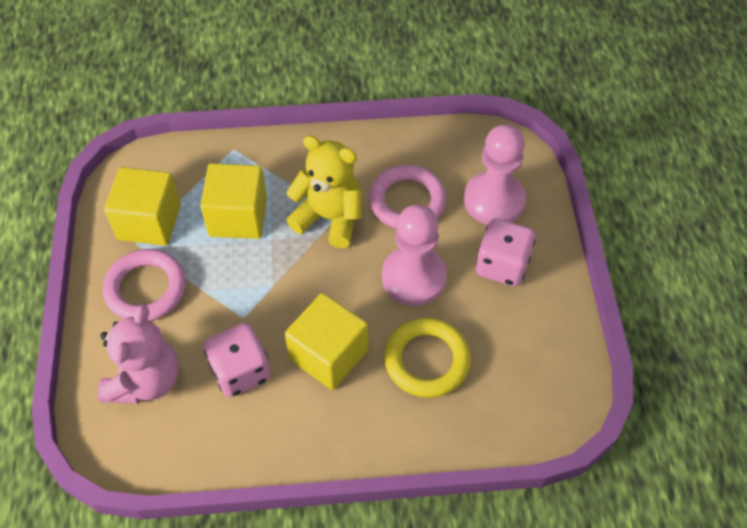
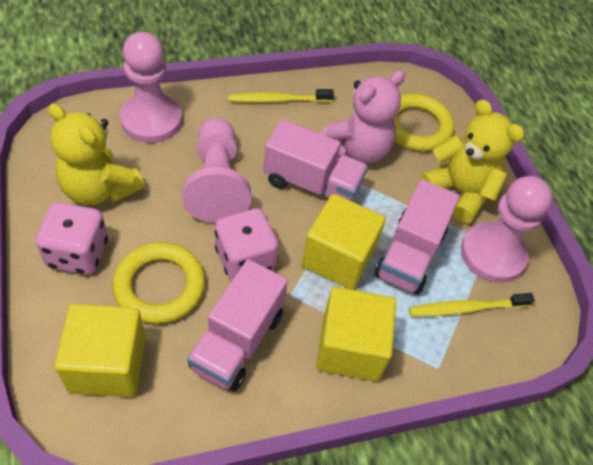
pink pawn: [382,205,447,306] [464,124,526,225] = 2 -> [120,32,182,143] [182,118,251,223] [461,176,552,283] = 3
pink ring: [103,249,186,321] [369,165,446,229] = 2 -> none = 0
pink truck: none = 0 -> [187,259,288,392] [263,119,368,202] [375,179,460,295] = 3
yellow ring: [384,318,471,398] = 1 -> [113,242,205,324] [393,94,454,151] = 2
yellow teddy bear: [286,135,361,248] = 1 -> [49,103,145,205] [420,99,524,224] = 2
yellow toothbrush: none = 0 -> [228,89,334,103] [409,293,535,316] = 2

